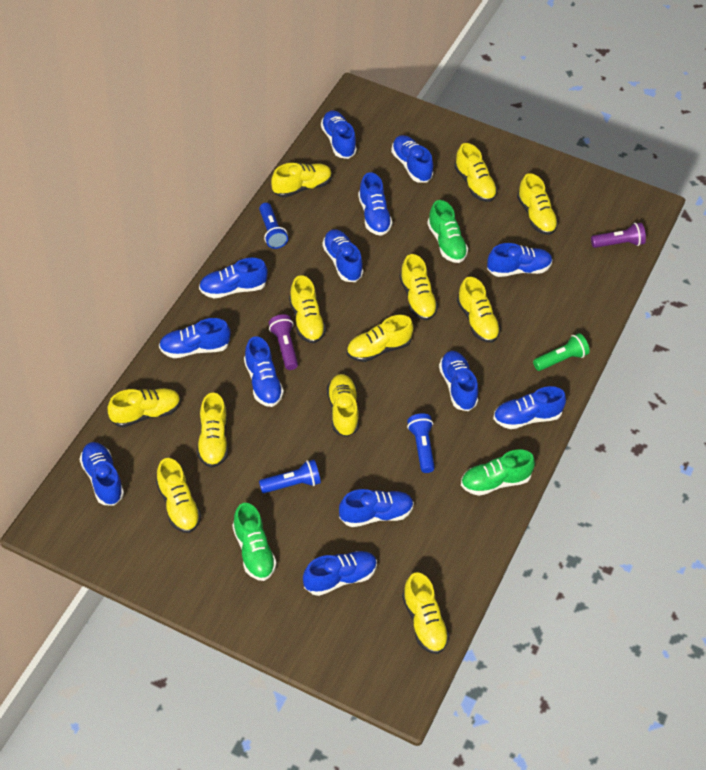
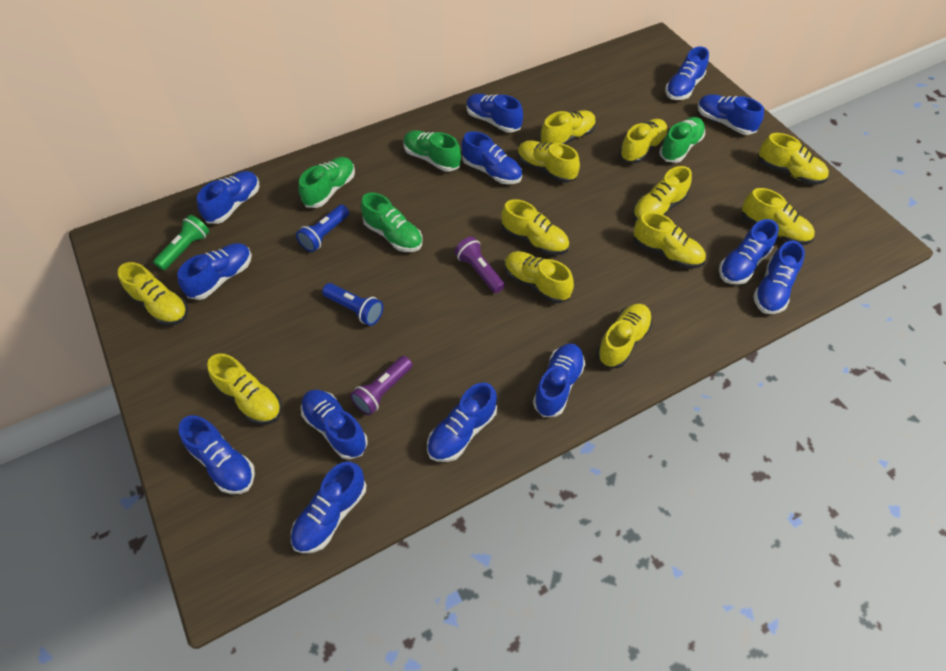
blue flashlight: [259,203,288,249] [259,460,321,493] [407,413,435,473] = 3 -> [296,205,349,252] [322,283,383,326] = 2
green shoe: [232,503,277,581] [427,200,468,263] [461,449,535,496] = 3 -> [298,157,355,208] [361,192,423,252] [404,130,461,172] [659,117,705,163] = 4

